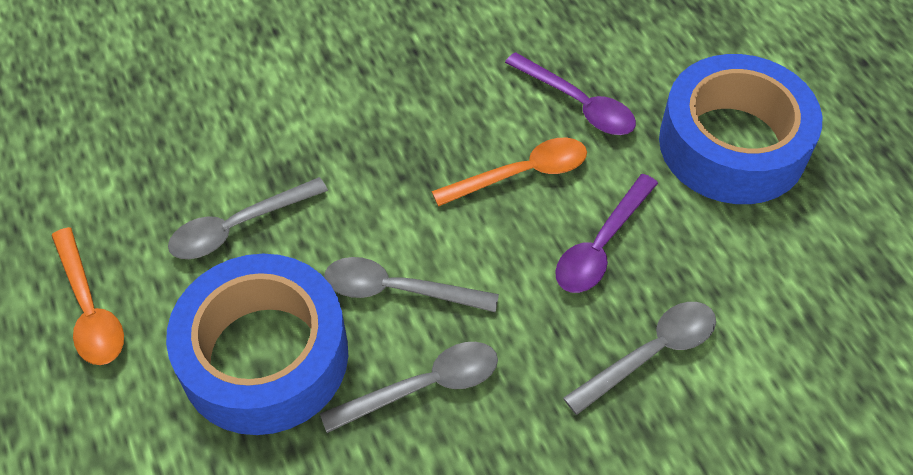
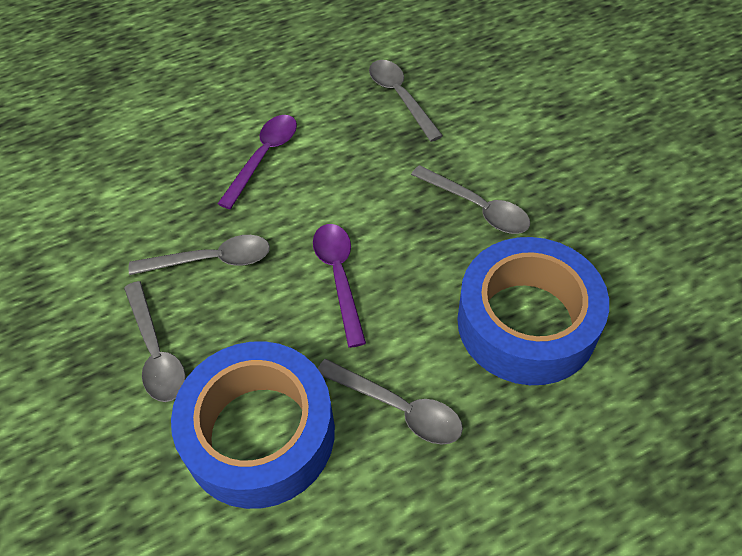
grey spoon: [168,177,328,259] [320,342,498,433] [325,257,499,312] [563,302,716,415] = 4 -> [124,281,186,402] [128,235,270,275] [318,359,463,445] [369,60,443,142] [411,165,530,234] = 5
orange spoon: [51,227,124,365] [431,138,587,207] = 2 -> none = 0

